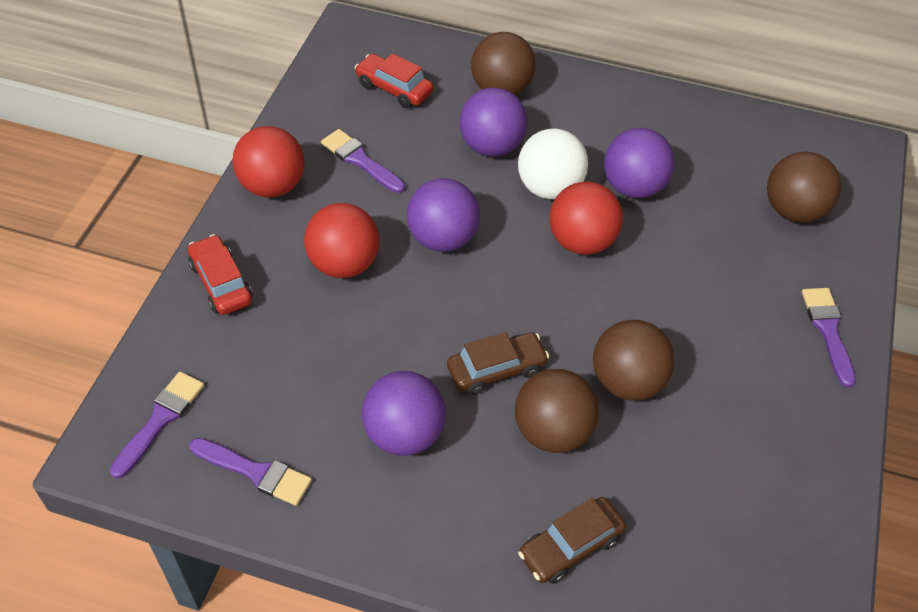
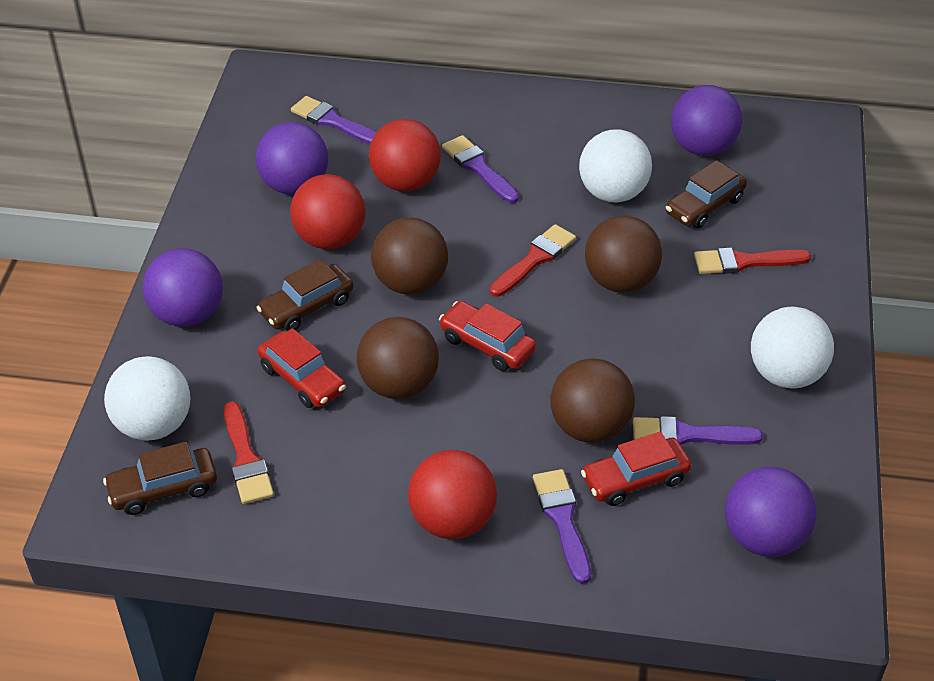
brown car: [447,332,549,395] [518,497,626,584] = 2 -> [103,442,217,515] [256,259,353,331] [666,160,747,229] = 3
red brush: none = 0 -> [224,401,274,504] [490,224,576,297] [694,247,811,274] = 3
red car: [188,234,253,315] [355,53,433,108] = 2 -> [257,328,346,408] [439,301,536,371] [581,432,691,506] = 3
white ball: [518,128,588,199] = 1 -> [104,356,191,441] [579,129,652,202] [751,307,834,388] = 3

